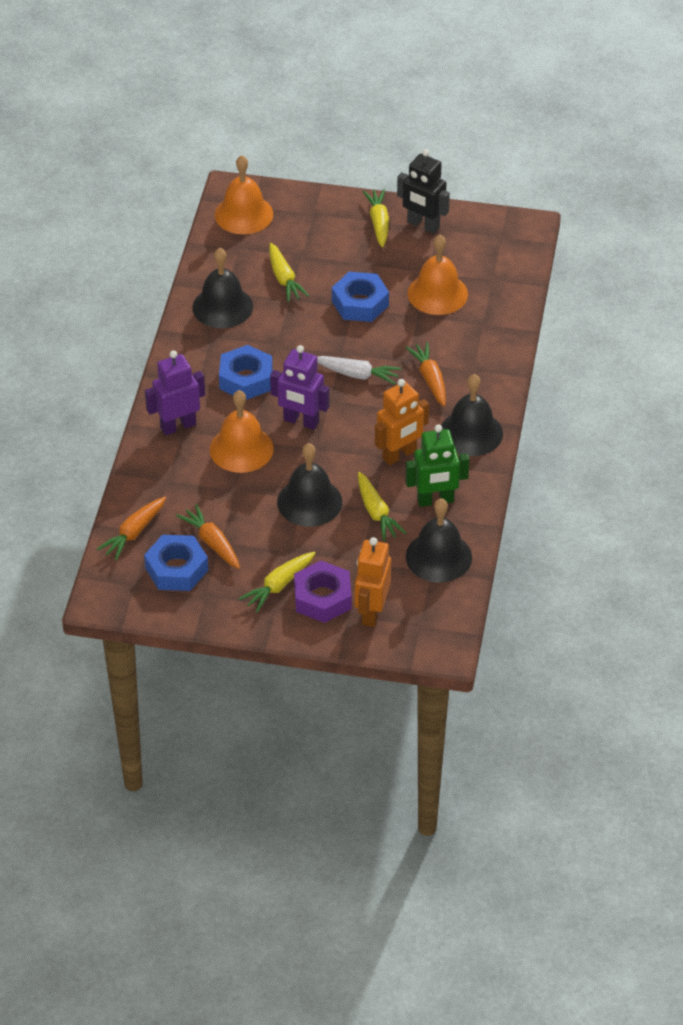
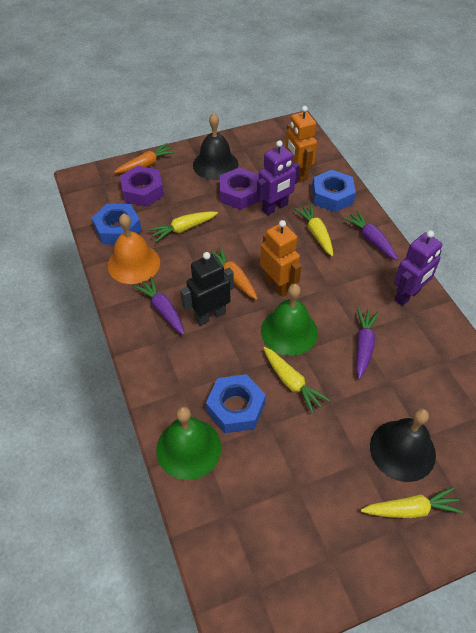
black bell: [192,248,253,328] [277,443,342,527] [406,498,472,583] [441,374,503,456] = 4 -> [193,113,238,180] [370,408,436,482] = 2
green bell: none = 0 -> [156,406,221,480] [261,284,318,356] = 2
green robot: [405,424,469,507] = 1 -> none = 0
orange bell: [210,390,274,473] [215,155,273,234] [408,235,468,315] = 3 -> [108,213,160,284] = 1
orange carrot: [97,497,166,561] [176,504,240,569] [406,342,446,406] = 3 -> [114,143,176,173] [211,247,258,300] = 2
purple carrot: none = 0 -> [134,277,185,335] [343,210,398,260] [356,308,379,379] = 3
purple nut: [294,561,352,623] = 1 -> [120,166,164,207] [220,168,260,210] = 2
white carrot: [317,356,401,385] = 1 -> none = 0

